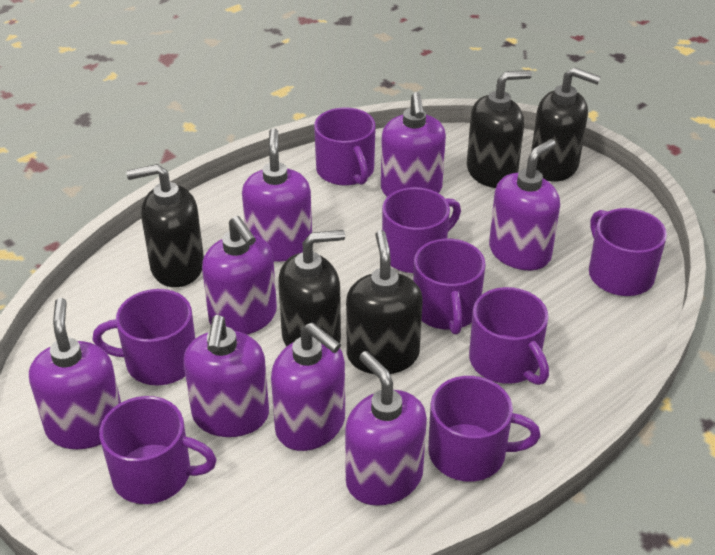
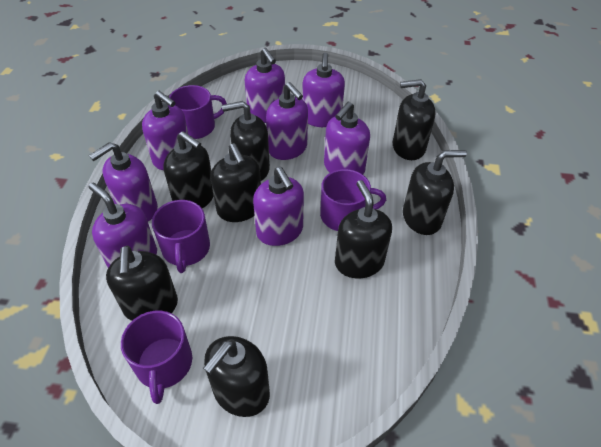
black soap dispenser: [126,164,204,287] [278,230,345,347] [346,230,423,374] [467,70,532,188] [531,67,601,182] = 5 -> [106,246,178,321] [163,131,214,208] [203,336,270,417] [211,143,261,222] [222,101,270,181] [335,180,392,278] [393,79,436,160] [403,150,467,235] = 8
purple mug: [92,289,195,385] [99,396,217,504] [314,107,376,186] [382,187,461,273] [413,239,486,335] [428,376,540,482] [469,287,549,385] [589,208,667,296] = 8 -> [121,311,192,404] [152,200,210,273] [169,85,227,139] [320,169,386,231] = 4

